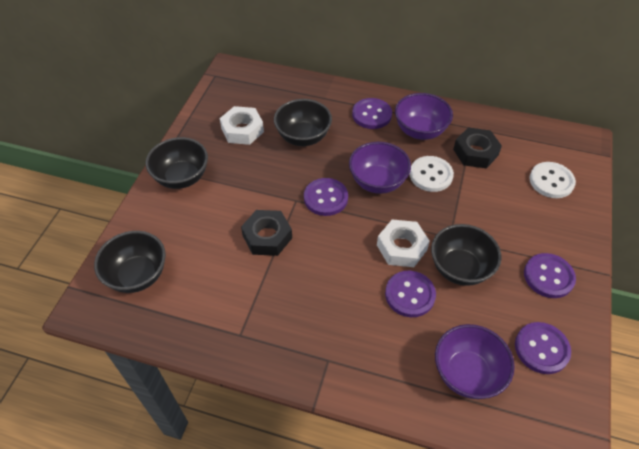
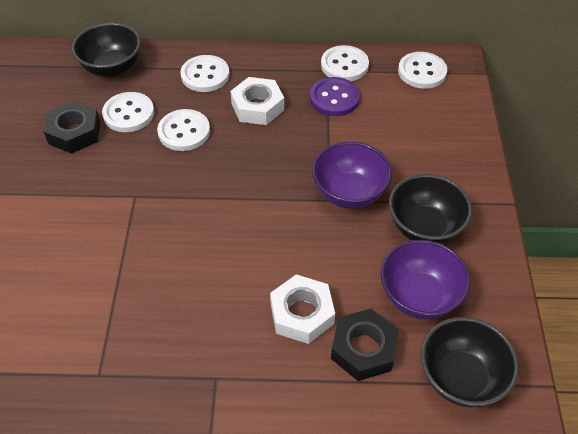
black bowl: [94,231,166,293] [146,137,208,189] [274,99,332,146] [431,224,502,286] = 4 -> [72,23,141,77] [389,174,472,244] [421,317,519,407] = 3
purple bowl: [349,142,411,194] [395,93,453,140] [435,324,515,399] = 3 -> [312,142,392,209] [381,240,470,319] = 2
purple button: [304,178,348,216] [352,98,392,129] [385,271,436,317] [515,322,571,374] [524,253,576,298] = 5 -> [310,77,360,116] = 1
white button: [410,156,454,192] [529,162,576,198] = 2 -> [102,92,154,132] [157,109,210,151] [180,55,230,92] [321,45,369,81] [398,52,447,89] = 5

